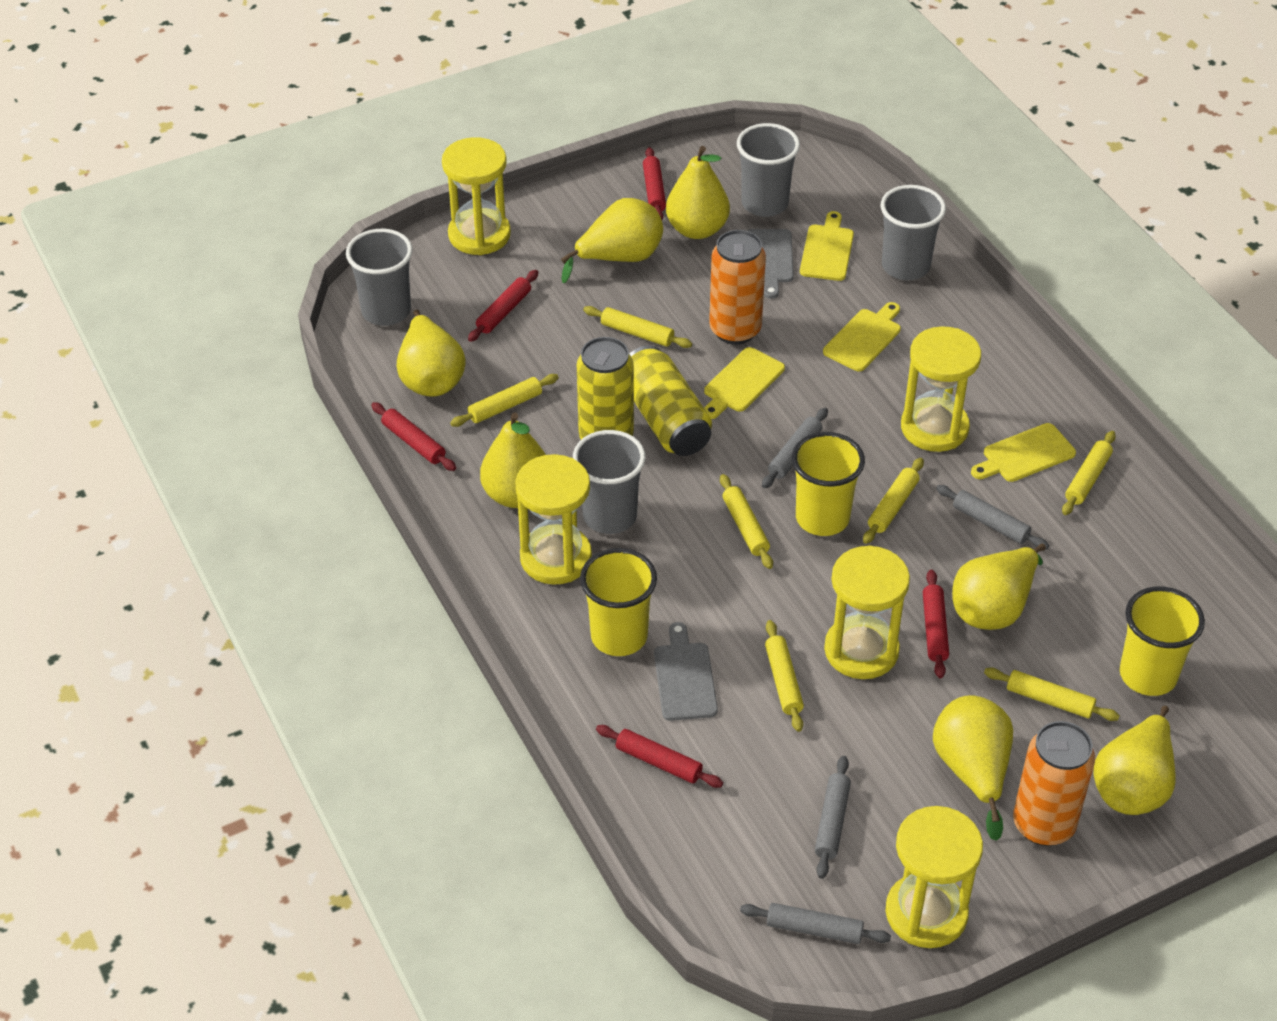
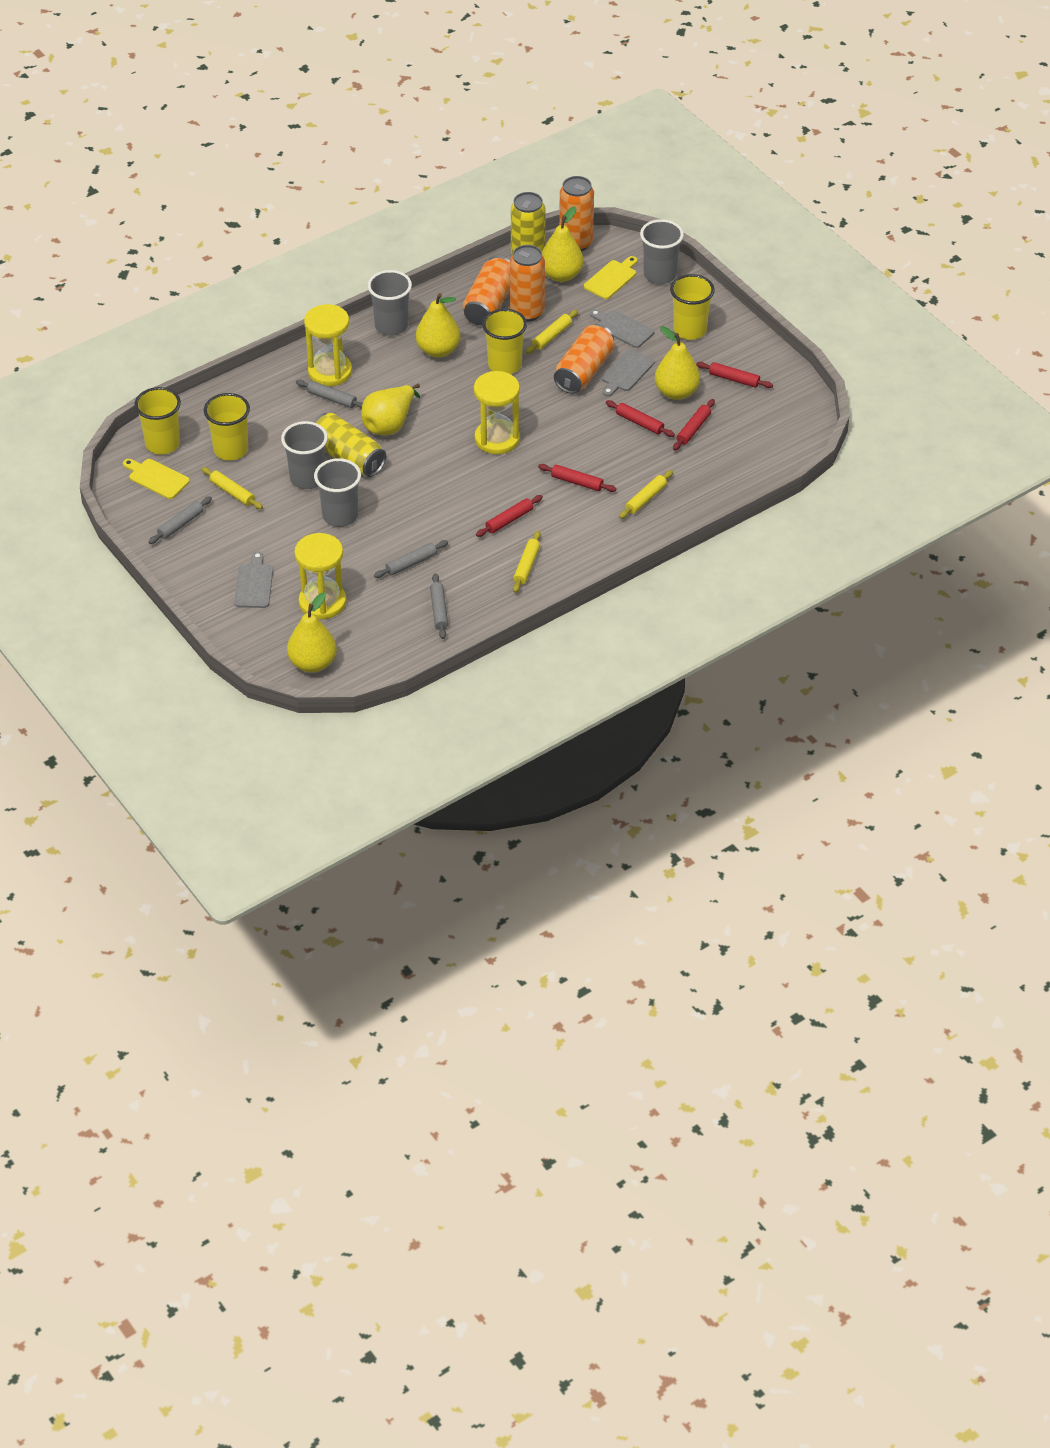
grey cutting board: [654,622,718,721] [747,229,794,299] = 2 -> [234,551,273,608] [590,309,655,348] [602,349,655,397] = 3
orange can: [709,230,766,345] [1013,721,1095,846] = 2 -> [463,256,510,325] [510,245,545,322] [554,324,615,394] [559,176,594,251] = 4
yellow cup: [580,548,657,656] [792,432,865,536] [1120,586,1205,696] = 3 -> [134,387,181,455] [204,393,250,460] [482,309,527,374] [670,274,715,340] = 4
yellow cutting board: [704,347,785,419] [800,211,854,281] [823,302,901,371] [971,423,1076,482] = 4 -> [123,459,190,499] [584,256,637,299] = 2
yellow hourglass: [442,137,511,255] [515,454,592,585] [824,545,910,679] [886,806,983,948] [901,326,981,452] = 5 -> [294,533,346,619] [304,304,352,386] [474,371,520,454] = 3
yellow pear: [397,310,466,397] [480,413,546,508] [561,198,663,283] [666,146,730,239] [933,695,1013,841] [952,544,1046,630] [1093,706,1176,815] = 7 -> [287,592,337,673] [361,384,420,435] [416,293,460,358] [542,206,584,282] [655,326,700,400] = 5
yellow rolling pin: [450,374,559,427] [583,306,692,348] [720,474,773,569] [765,620,804,732] [863,458,924,544] [984,668,1120,721] [1062,431,1116,515] = 7 -> [201,467,263,509] [513,531,541,593] [526,310,578,354] [619,470,673,519] = 4

